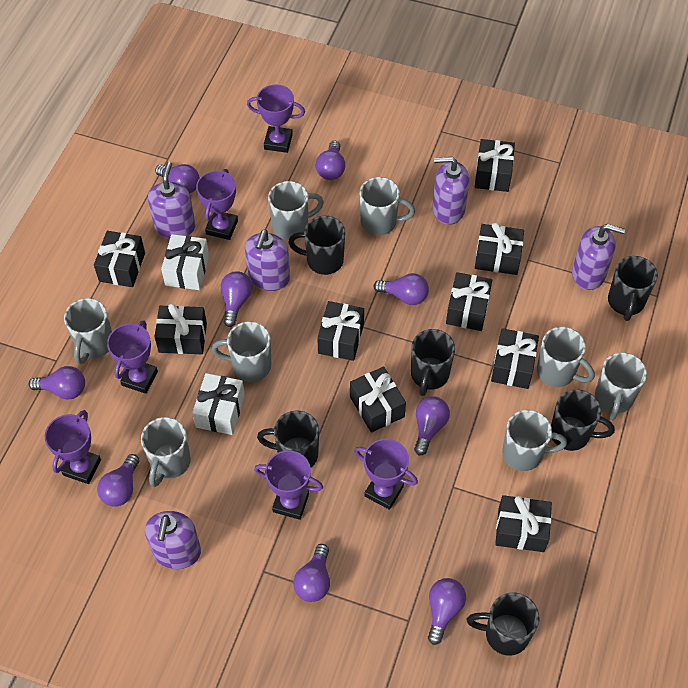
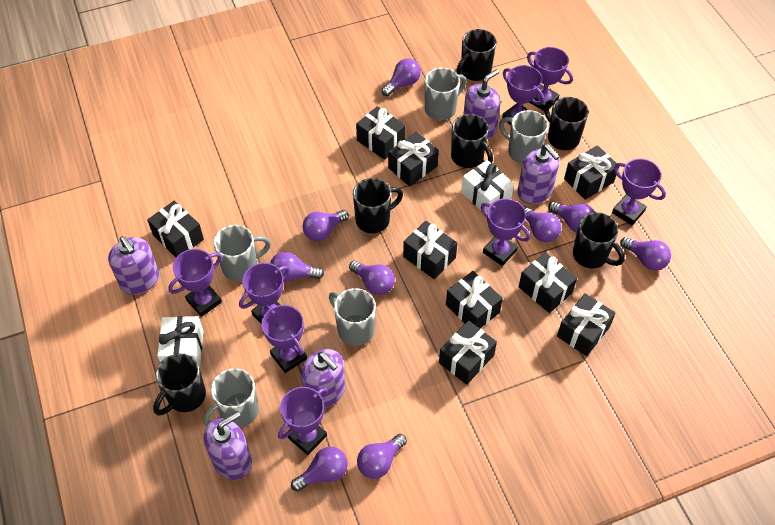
grey mug: [64,298,112,365] [141,417,191,487] [212,321,271,382] [268,181,324,240] [360,177,415,235] [502,410,567,471] [537,327,595,387] [595,352,647,420] = 8 -> [203,368,259,427] [213,225,271,281] [329,288,376,346] [425,68,466,120] [499,110,548,164] = 5
purple trophy: [45,410,101,484] [107,320,158,394] [196,169,238,240] [247,85,305,153] [254,450,323,520] [354,439,418,510] = 6 -> [168,249,222,317] [239,263,289,324] [262,305,307,373] [278,387,328,455] [481,199,530,266] [502,65,544,125] [527,47,573,111] [612,158,666,225] = 8

